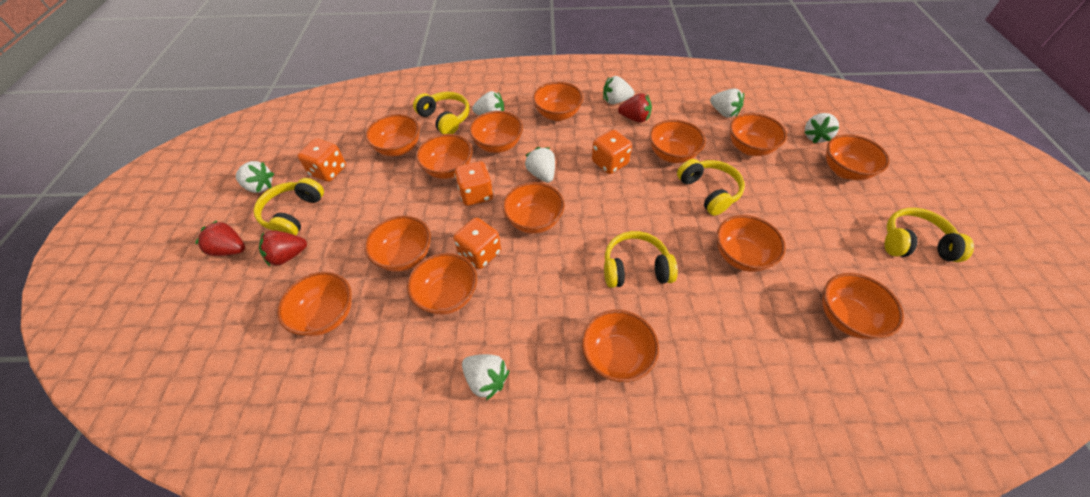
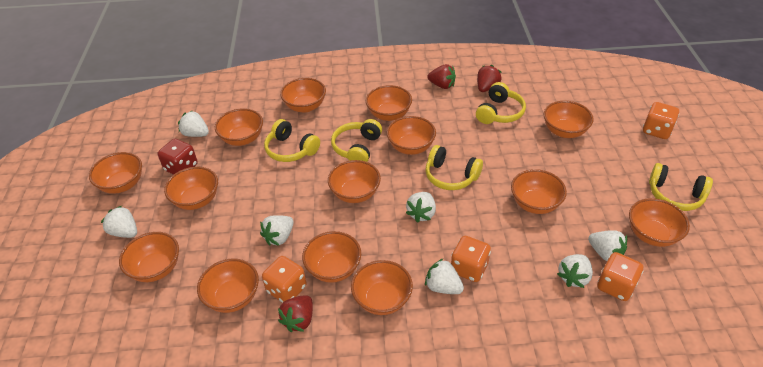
red dice: none = 0 -> [157,139,198,175] = 1

